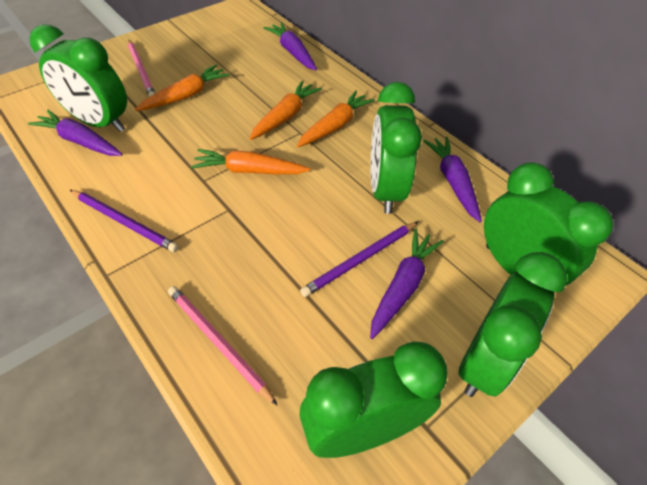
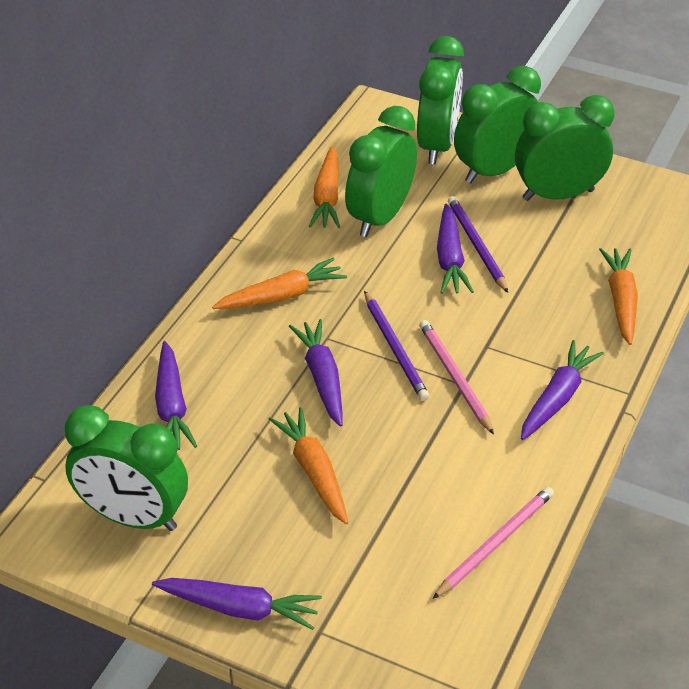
purple carrot: [28,110,123,156] [264,22,317,70] [370,229,444,339] [423,136,482,222] = 4 -> [152,578,322,630] [155,341,197,450] [289,319,343,427] [437,204,474,294] [521,340,604,440] = 5

